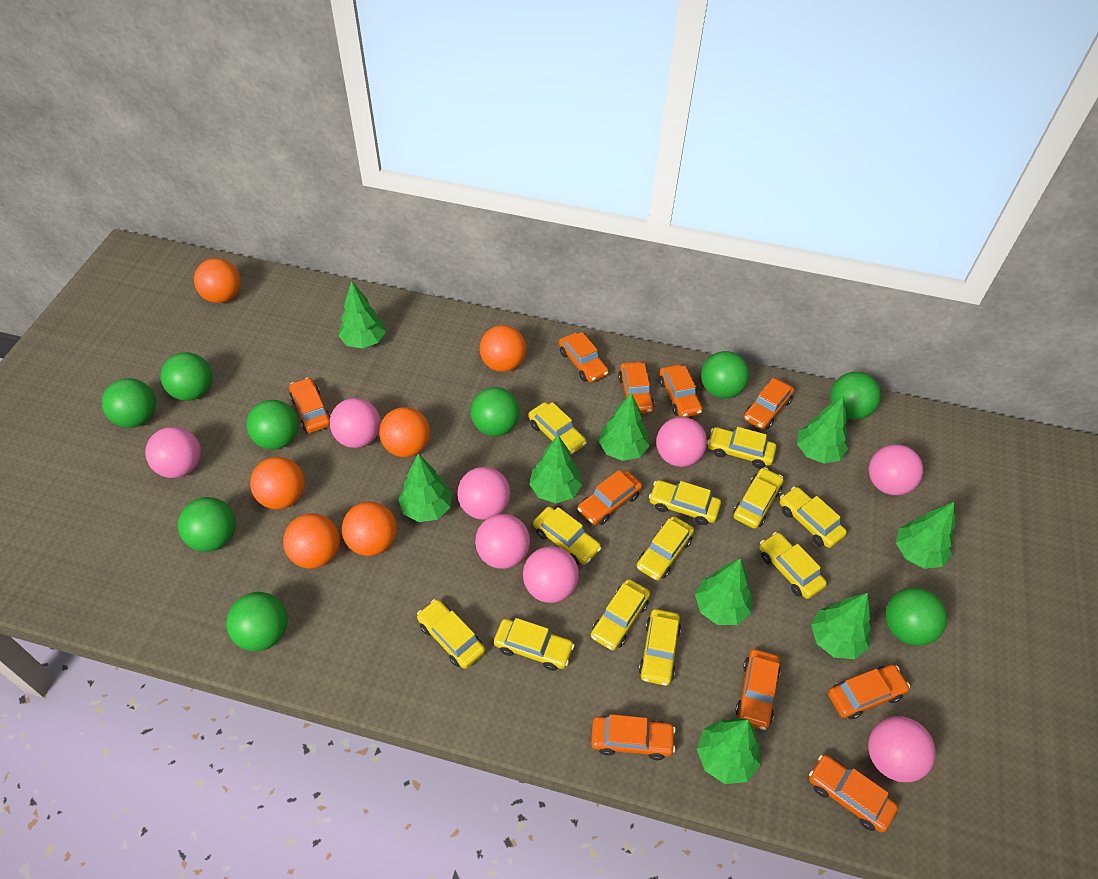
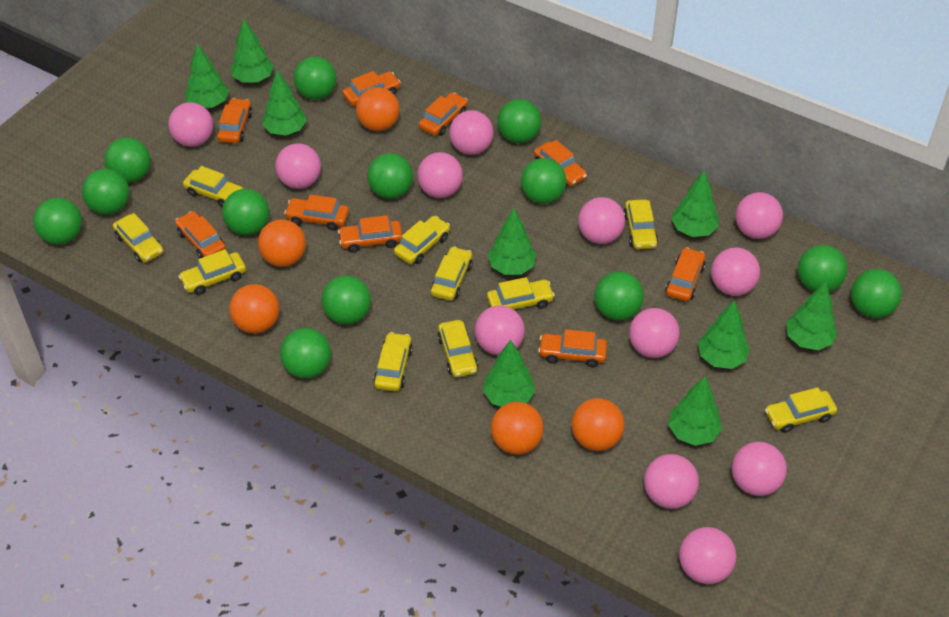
green ball: [102,378,156,428] [160,352,212,401] [178,497,236,552] [226,592,288,651] [247,400,299,450] [471,387,520,436] [701,351,749,399] [830,372,881,420] [886,588,947,646] = 9 -> [33,198,82,245] [82,169,129,215] [104,138,151,183] [222,189,269,235] [280,328,331,379] [294,57,337,100] [321,275,371,325] [367,153,413,199] [497,99,541,143] [521,158,566,204] [594,271,644,321] [798,245,847,292] [851,269,902,318] = 13
orange ball: [194,258,241,303] [250,457,305,509] [283,513,340,569] [342,502,397,556] [379,407,430,457] [480,325,526,372] = 6 -> [229,284,279,334] [258,219,306,267] [356,87,400,131] [491,402,544,455] [571,398,625,451] = 5
orange car: [289,377,331,433] [559,332,609,382] [578,470,642,525] [591,714,675,760] [618,362,654,414] [659,364,703,417] [735,649,781,730] [744,378,794,429] [809,755,898,833] [828,665,910,719] = 10 -> [175,211,226,258] [217,98,252,144] [284,195,349,231] [338,215,402,253] [342,71,401,106] [419,93,468,136] [534,140,587,186] [538,330,607,367] [665,247,706,302] = 9
pink ball: [145,427,201,478] [330,398,381,448] [457,467,510,520] [475,514,530,569] [523,546,579,603] [656,417,707,467] [868,716,936,782] [869,444,923,495] = 8 -> [168,102,213,147] [275,143,321,189] [417,152,463,198] [449,110,494,155] [475,305,525,356] [578,197,625,244] [629,308,680,358] [644,454,699,509] [679,527,736,584] [711,248,760,296] [732,442,787,496] [735,192,783,239] = 12
yellow car: [417,599,485,669] [494,618,575,671] [528,402,587,455] [533,506,602,565] [591,579,650,650] [637,516,694,581] [639,609,681,686] [649,480,721,525] [707,427,776,468] [733,467,784,529] [759,532,827,599] [780,487,847,548] = 12 -> [113,213,164,263] [178,249,246,295] [183,166,243,208] [373,332,413,391] [394,216,450,264] [431,246,473,301] [437,320,478,378] [487,277,555,310] [623,199,658,250] [765,387,837,433] = 10

